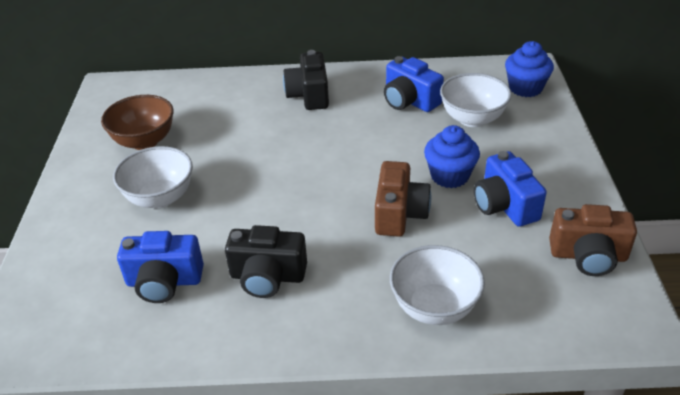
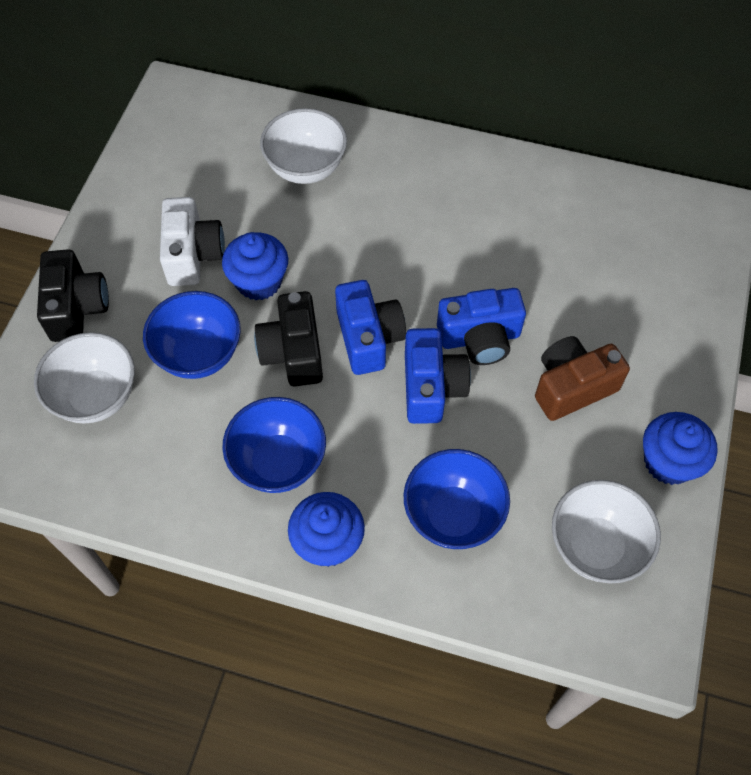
blue bowl: none = 0 -> [143,291,241,379] [222,397,326,493] [404,449,510,549] = 3
blue cupcake: [424,125,480,188] [505,41,554,97] = 2 -> [222,232,288,300] [288,492,365,567] [643,412,718,485] = 3
brown bowl: [101,95,174,150] = 1 -> none = 0
brown camera: [375,161,431,237] [549,204,637,276] = 2 -> [535,336,630,421] = 1
white camera: none = 0 -> [160,197,225,286] = 1

